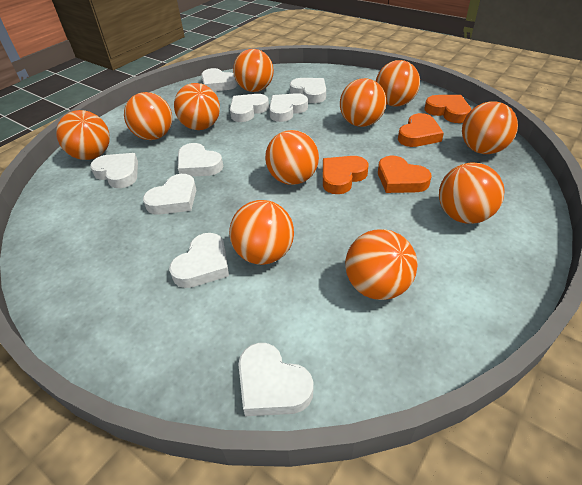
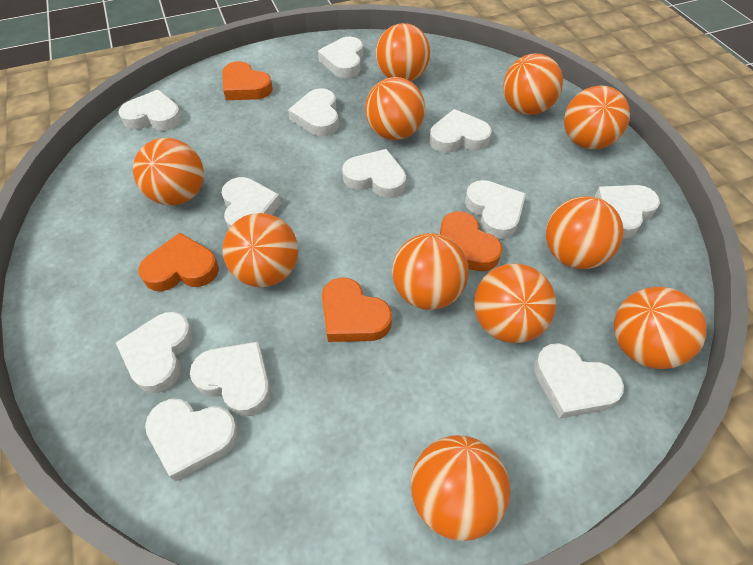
white heart: [90,153,138,188] [143,174,196,215] [169,233,229,288] [178,143,223,177] [201,68,238,91] [230,94,269,122] [238,343,314,416] [269,93,308,122] [290,78,326,103] = 9 -> [116,312,193,393] [118,90,182,131] [145,399,239,481] [190,342,271,417] [221,177,281,228] [288,88,339,136] [318,37,363,78] [342,149,406,198] [429,109,492,153] [465,180,526,239] [534,343,624,419] [595,185,660,239] = 12

